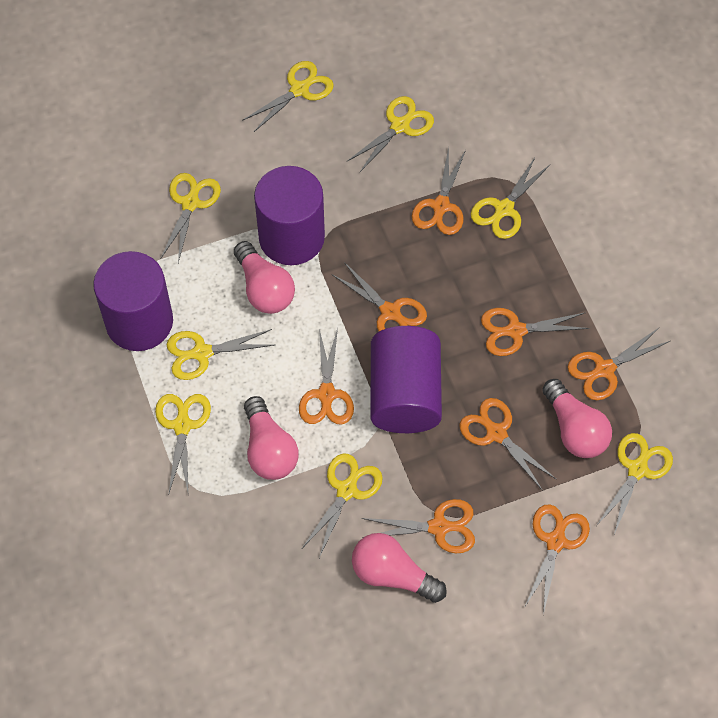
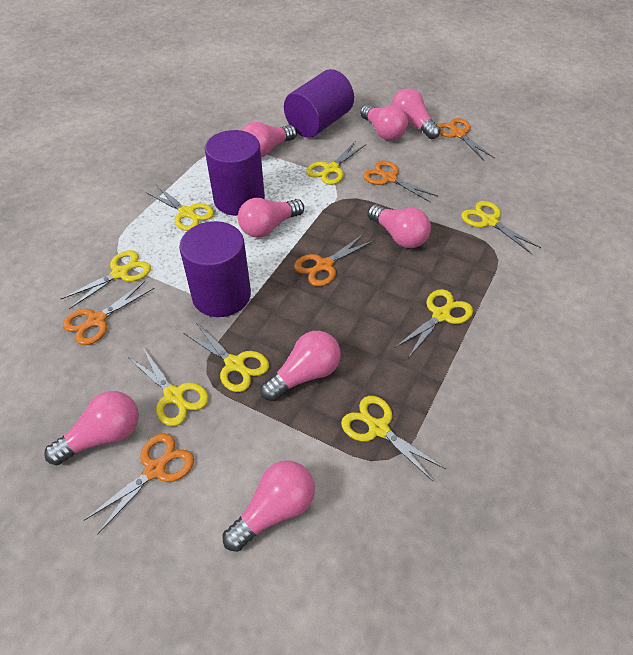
orange scissors: [299,328,354,424] [331,262,427,331] [362,499,475,553] [412,147,466,235] [460,398,557,491] [481,308,590,356] [524,504,590,615] [568,328,670,400] = 8 -> [62,281,155,345] [84,433,194,535] [294,234,373,286] [363,161,438,203] [437,118,495,161] = 5
pink light bulb: [234,241,295,314] [244,396,298,480] [352,533,447,603] [542,379,612,458] = 4 -> [44,391,139,465] [223,461,315,552] [238,198,304,238] [241,122,297,157] [260,331,341,401] [360,105,408,140] [367,204,431,248] [391,88,441,139] = 8

